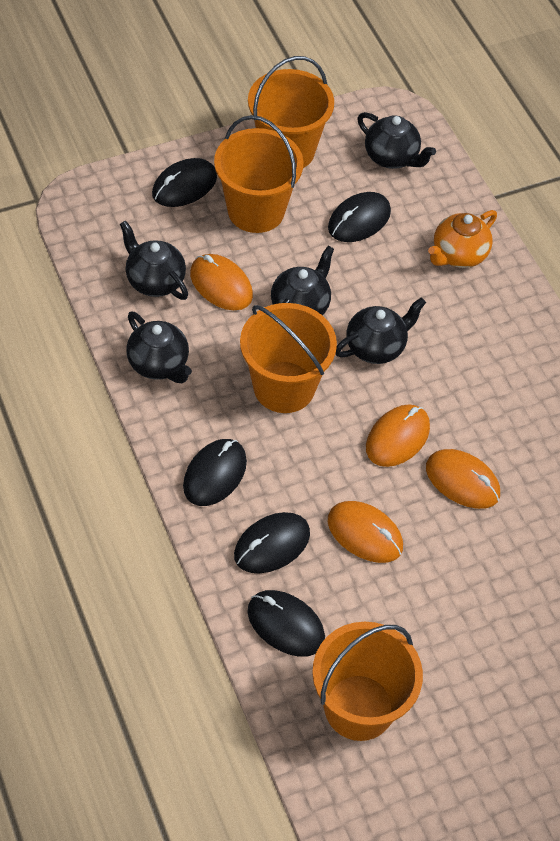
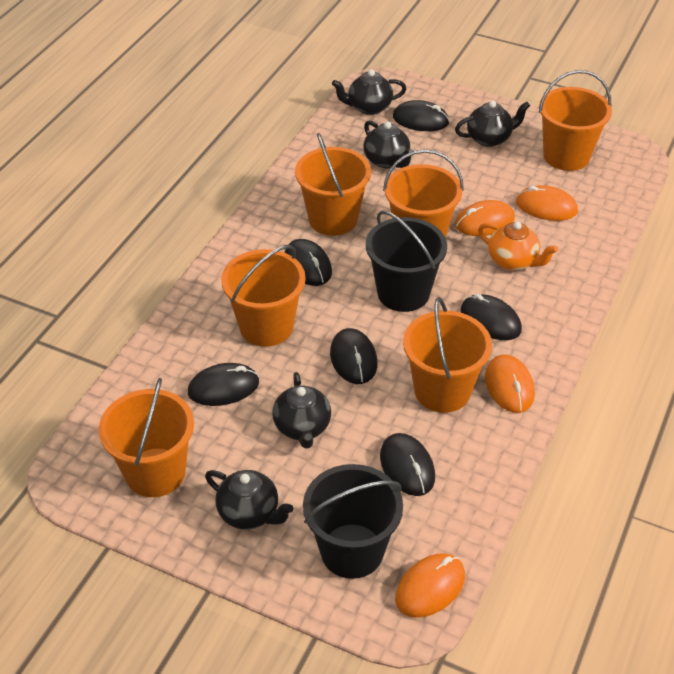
black bucket: none = 0 -> [303,464,403,579] [366,211,447,312] = 2
black mouse: [152,158,217,207] [183,439,247,506] [234,512,310,573] [248,590,325,657] [328,192,391,242] = 5 -> [188,363,259,406] [285,239,332,286] [330,328,377,384] [380,433,435,496] [393,100,449,131] [461,294,522,340] = 6
orange bucket: [214,115,303,233] [240,303,337,413] [248,56,334,168] [312,622,423,741] = 4 -> [99,378,194,497] [221,245,306,347] [295,133,371,236] [383,149,464,238] [403,297,492,413] [539,70,612,171] = 6

